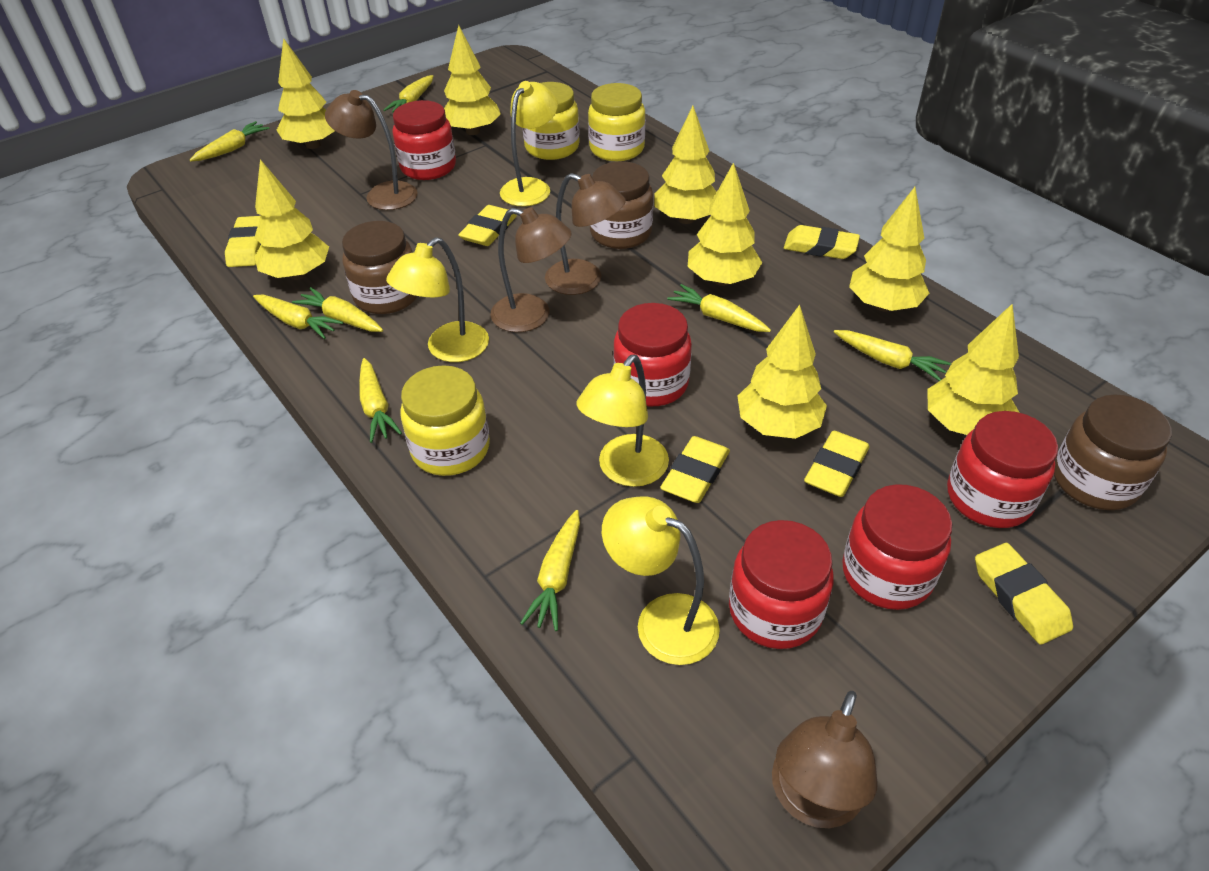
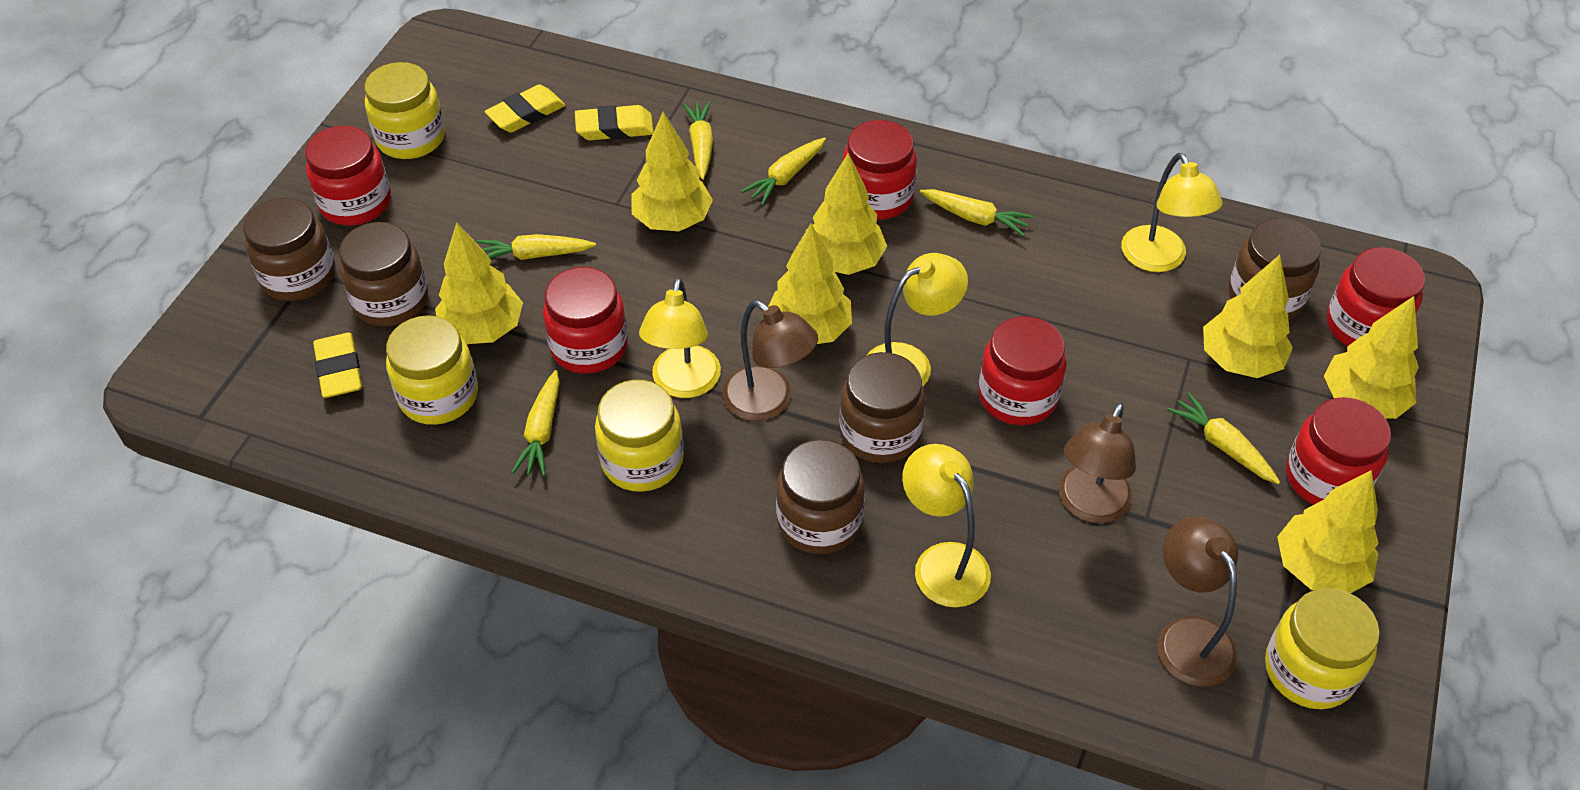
brown jar: [342,221,418,314] [590,161,653,249] [1054,395,1172,510] = 3 -> [243,198,335,301] [339,222,428,327] [776,439,865,554] [839,352,926,463] [1229,218,1321,320] = 5
brown lamp: [325,90,418,210] [491,207,571,332] [545,173,626,295] [772,691,878,828] = 4 -> [722,300,818,421] [1059,402,1136,523] [1157,516,1238,687] = 3
red jar: [392,100,456,180] [613,303,692,406] [729,520,834,649] [842,484,952,610] [947,411,1058,528] = 5 -> [305,126,391,226] [543,267,628,374] [843,120,917,220] [978,316,1067,425] [1286,397,1391,505] [1327,247,1425,346] = 6
yellow carrot: [190,121,269,161] [253,295,343,339] [292,287,383,332] [359,358,402,443] [384,75,433,113] [520,510,580,631] [667,284,771,332] [834,330,951,381] = 8 -> [477,234,596,260] [511,370,560,476] [683,101,713,180] [741,138,826,205] [920,189,1033,236] [1167,392,1280,484] = 6
yellow eraser: [225,216,261,267] [458,205,517,246] [660,436,730,503] [784,225,860,259] [804,431,870,497] [975,543,1073,645] = 6 -> [313,333,362,398] [484,84,565,133] [575,105,654,140] = 3
yellow jar: [400,365,490,476] [523,82,580,160] [588,83,645,161] = 3 -> [365,62,445,159] [386,315,478,425] [595,380,684,492] [1265,588,1380,709] = 4
yellow tree: [254,159,329,280] [277,38,335,149] [444,25,501,135] [654,106,717,224] [688,163,763,286] [738,305,827,439] [849,187,929,312] [928,304,1020,435] = 8 -> [435,223,523,344] [632,112,713,231] [768,224,852,344] [806,153,887,275] [1203,255,1293,378] [1277,470,1379,593] [1324,296,1419,419] = 7

